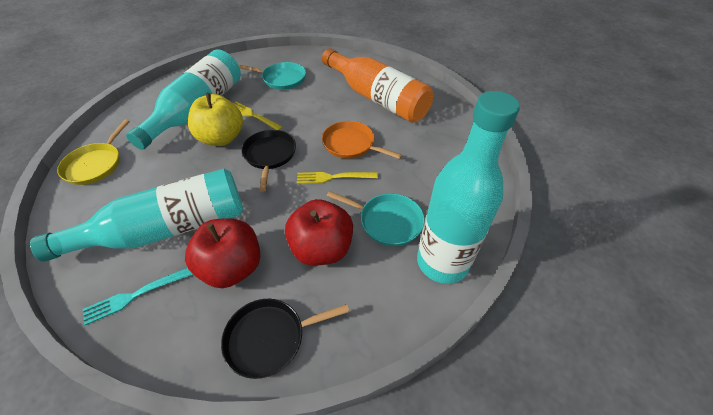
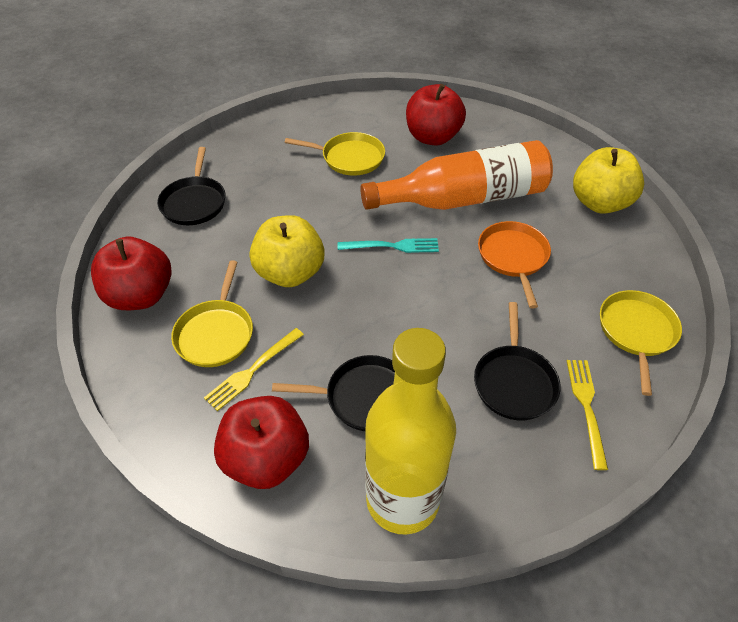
black pan: [221,299,350,379] [241,130,296,192] = 2 -> [157,147,226,225] [272,355,395,431] [474,302,561,420] = 3
red apple: [185,218,260,288] [285,199,353,266] = 2 -> [91,237,171,310] [214,396,309,489] [406,84,466,146] = 3
turquoise bottle: [30,169,243,262] [126,49,241,150] [417,91,520,284] = 3 -> none = 0
turquoise pan: [238,62,306,90] [327,191,425,246] = 2 -> none = 0
yellow apple: [188,93,243,146] = 1 -> [250,215,325,287] [573,147,644,214] = 2
yellow bottle: none = 0 -> [365,328,456,535] = 1
yellow pan: [57,120,130,185] = 1 -> [171,260,253,367] [285,132,385,176] [600,290,682,396] = 3

